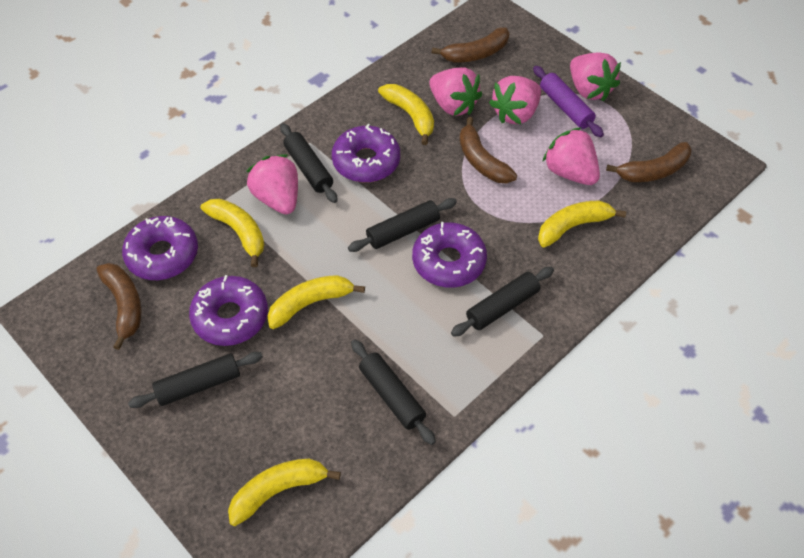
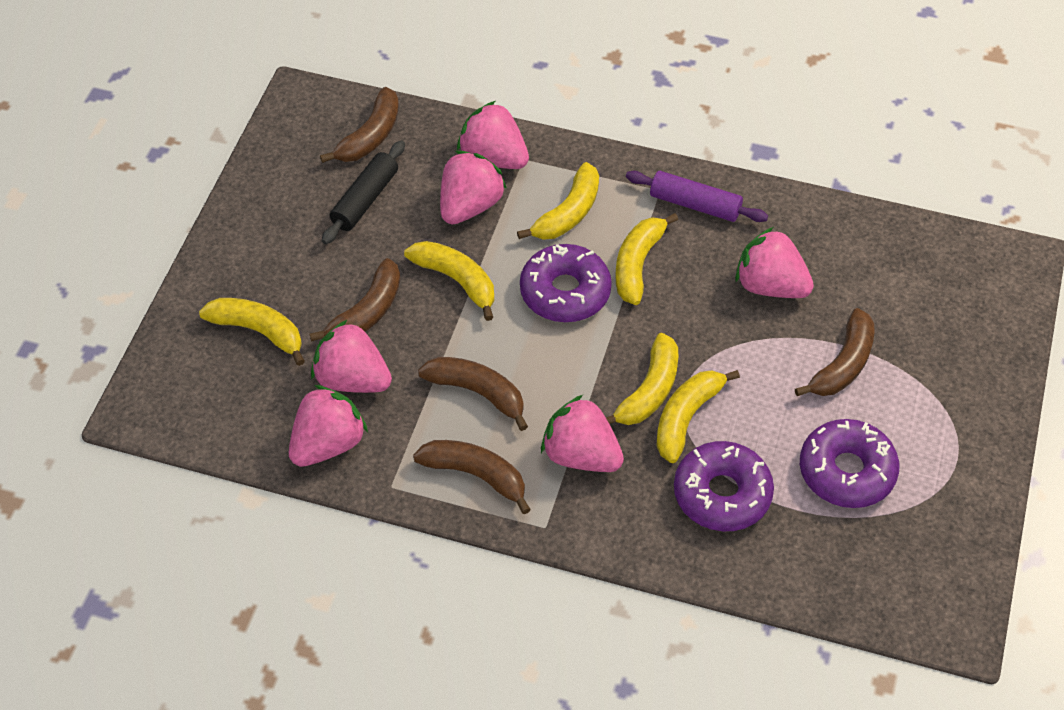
black rolling pin: [128,352,263,408] [280,123,338,203] [348,198,457,252] [351,340,436,445] [451,267,554,337] = 5 -> [322,140,405,244] = 1
brown banana: [96,263,142,350] [431,27,510,63] [459,117,517,183] [606,142,692,182] = 4 -> [309,258,400,342] [320,87,399,163] [413,440,531,514] [418,357,528,431] [795,308,874,396] = 5
pink strawberry: [246,154,298,214] [429,67,482,116] [489,76,541,124] [542,127,600,185] [570,53,621,101] = 5 -> [289,385,368,467] [311,320,392,393] [440,151,507,224] [457,101,529,169] [541,395,624,472] [735,227,814,298] = 6
purple donut: [122,216,198,280] [189,275,268,346] [332,124,400,183] [412,222,487,288] = 4 -> [520,244,612,322] [674,441,774,531] [800,419,899,508] = 3
yellow banana: [201,199,264,267] [228,459,341,526] [268,275,365,329] [378,84,434,145] [538,201,626,248] = 5 -> [199,298,305,366] [404,241,494,321] [517,162,599,240] [606,333,678,425] [615,213,678,305] [656,370,740,463] = 6

